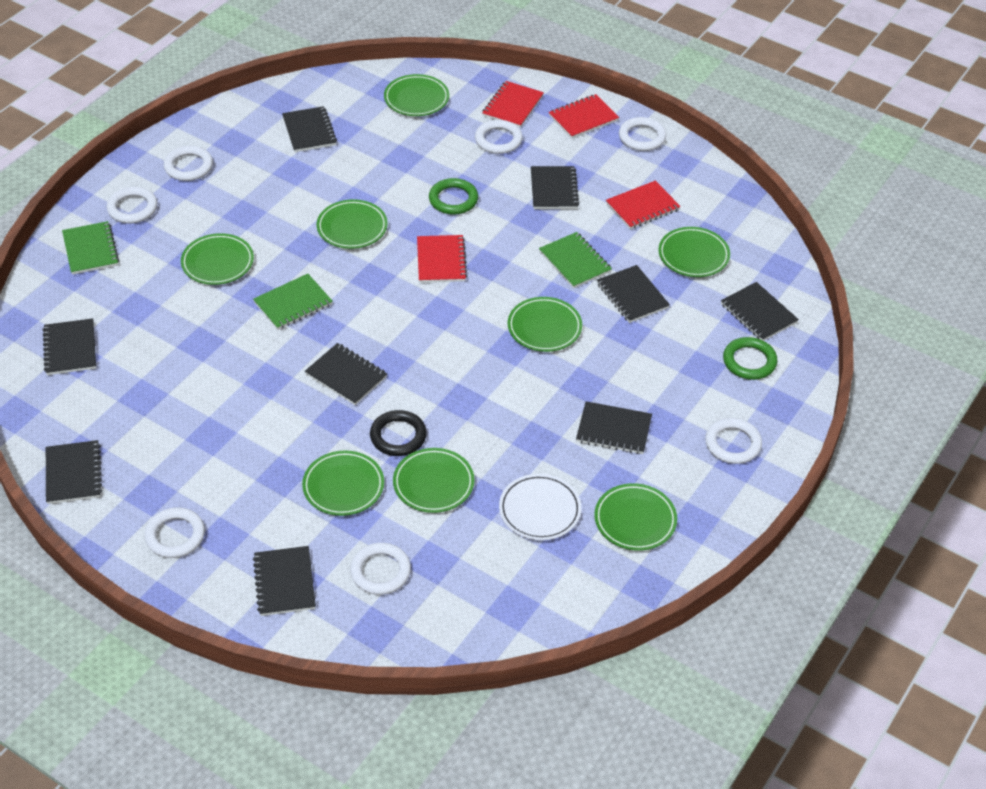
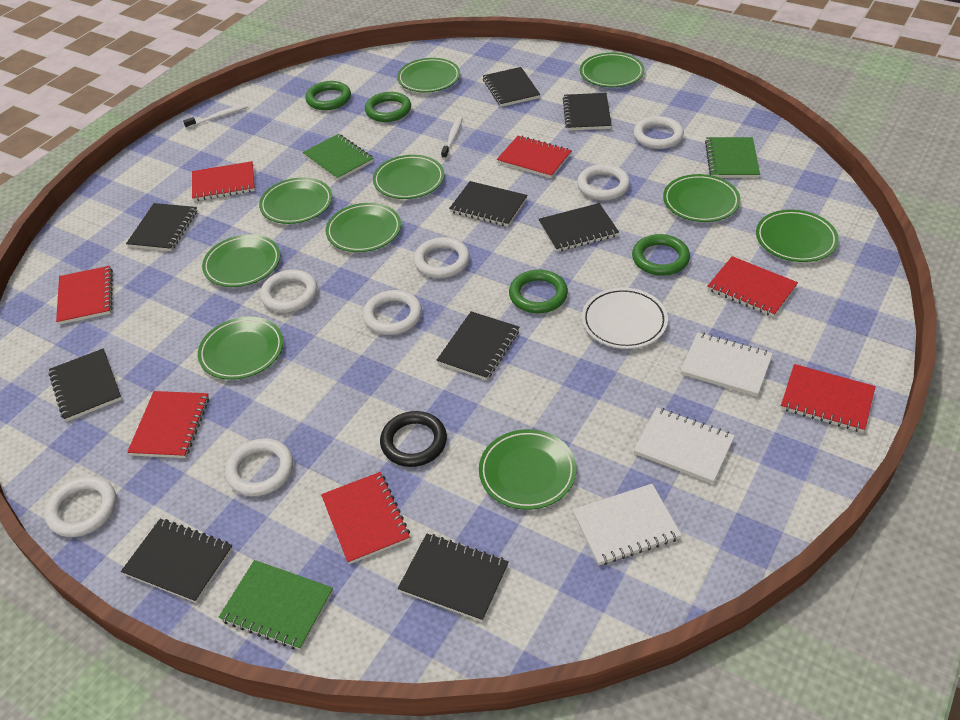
green plate: [181,233,254,285] [302,450,384,516] [317,199,388,249] [384,74,449,116] [393,448,474,513] [508,297,582,352] [594,483,677,551] [658,227,730,277] = 8 -> [198,317,283,380] [202,234,280,287] [259,177,332,224] [326,203,401,252] [373,155,444,199] [397,58,460,92] [479,429,576,510] [580,53,644,87] [663,174,740,222] [756,210,839,262] = 10
green ring: [429,178,478,215] [723,337,777,380] = 2 -> [305,81,351,110] [365,92,411,122] [509,270,568,313] [632,234,690,276] = 4
red notebook: [417,235,467,283] [482,81,544,128] [549,94,619,138] [606,180,681,229] = 4 -> [56,266,113,325] [127,391,209,458] [192,161,255,201] [321,472,410,564] [497,136,572,178] [708,256,798,317] [781,364,876,432] = 7
white notebook: none = 0 -> [572,484,682,565] [633,407,735,484] [681,332,773,397] = 3
white toothbrush: none = 0 -> [183,104,248,128] [441,117,463,159] = 2

